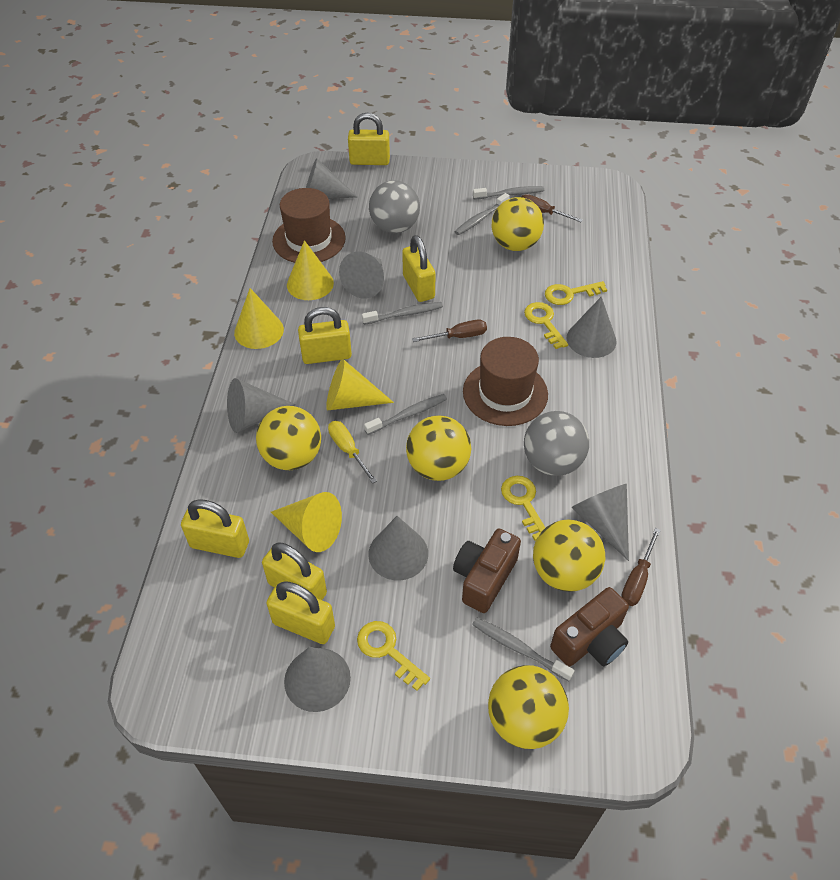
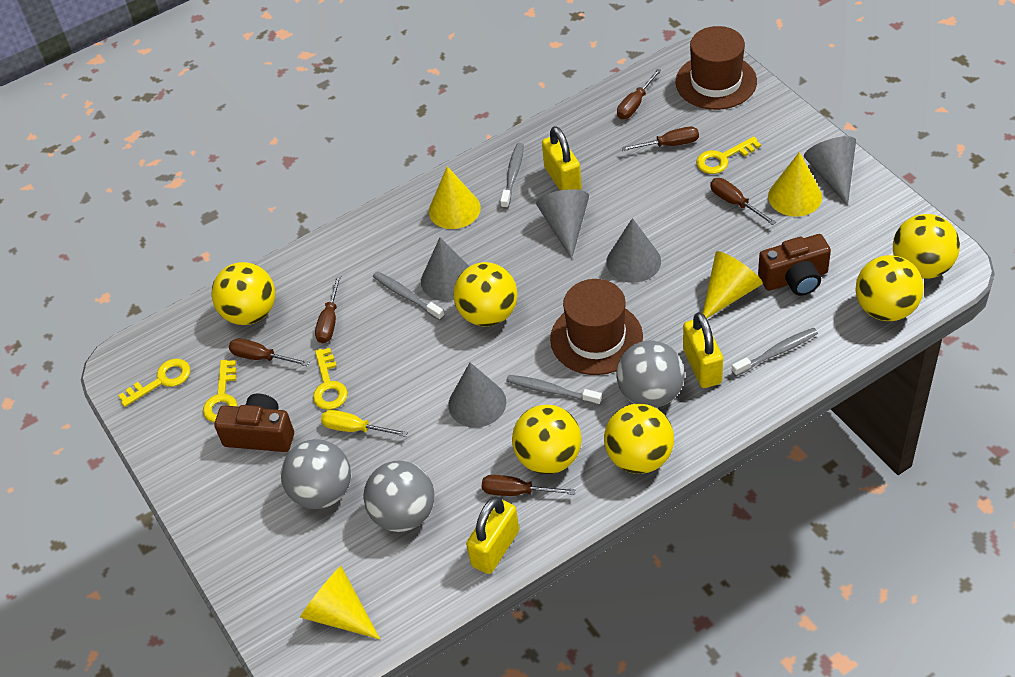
brown screwdriver: [412,319,487,342] [521,194,583,222] [621,528,661,606] = 3 -> [229,338,309,366] [315,275,342,343] [482,475,576,496] [617,69,662,119] [621,126,699,151] [710,178,776,225] = 6
grey ball: [369,180,420,233] [524,411,589,476] = 2 -> [281,439,351,509] [363,461,435,532] [616,341,685,408] = 3
grey cone: [227,378,296,433] [284,647,351,712] [306,158,358,199] [339,252,384,298] [368,516,428,580] [567,296,616,358] [571,484,629,561] = 7 -> [421,238,470,301] [448,362,506,428] [536,189,589,259] [606,218,661,283] [804,136,856,206] = 5
grey toothbrush: [362,302,443,325] [364,394,447,435] [455,193,510,235] [472,618,575,682] [473,186,544,199] = 5 -> [373,271,445,321] [500,143,524,209] [506,375,602,405] [731,328,818,376] = 4
yellow ball: [256,406,321,470] [406,416,471,481] [488,665,569,749] [491,197,544,251] [533,520,605,592] = 5 -> [211,262,275,325] [453,262,518,327] [512,405,582,474] [604,404,674,474] [855,255,924,321] [893,214,960,279] = 6
yellow padlock: [181,499,249,558] [262,542,327,600] [266,581,335,644] [298,307,352,364] [348,113,390,165] [402,235,436,302] = 6 -> [466,497,519,574] [542,126,582,190] [683,312,723,388] = 3

